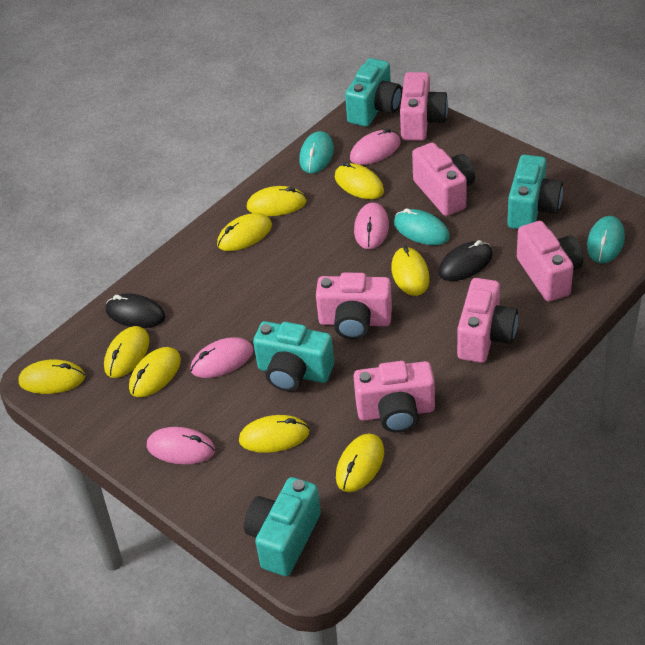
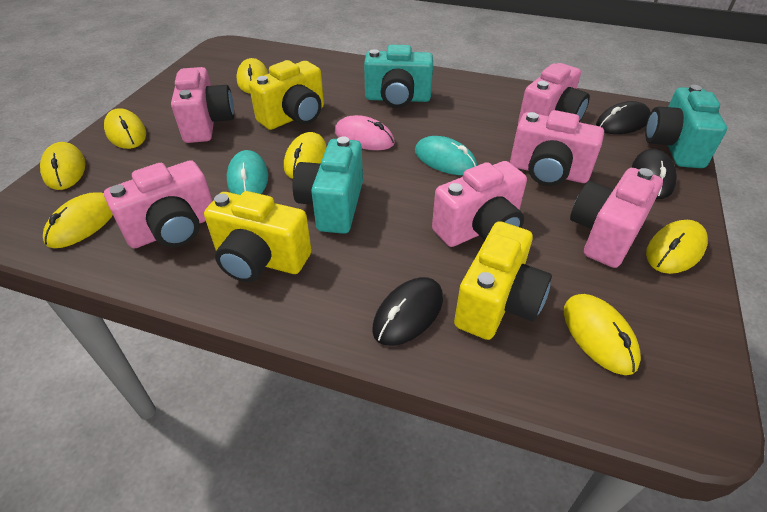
black mouse: [106,293,166,328] [438,240,493,281] = 2 -> [372,277,443,346] [596,101,651,134] [632,149,677,199] = 3
pink mouse: [147,427,215,465] [191,337,253,378] [350,128,401,165] [354,202,389,249] = 4 -> [335,115,395,150] = 1
turquoise camera: [244,477,321,576] [253,321,334,391] [345,58,402,127] [507,155,563,229] = 4 -> [293,136,363,234] [364,45,433,108] [645,85,727,168] = 3
turquoise mouse: [299,131,334,174] [394,208,450,245] [587,216,625,263] = 3 -> [227,150,268,195] [415,136,477,175] = 2
yellow camera: none = 0 -> [204,191,312,282] [249,60,324,130] [454,221,552,340] = 3
yellow mouse: [18,359,85,394] [104,326,150,378] [129,347,181,397] [217,213,272,251] [239,415,309,453] [247,186,307,216] [335,162,384,199] [336,434,384,492] [391,246,430,296] = 9 -> [40,142,85,190] [43,192,113,248] [104,108,146,149] [236,58,268,93] [284,132,327,179] [564,294,641,375] [646,220,708,274] = 7

